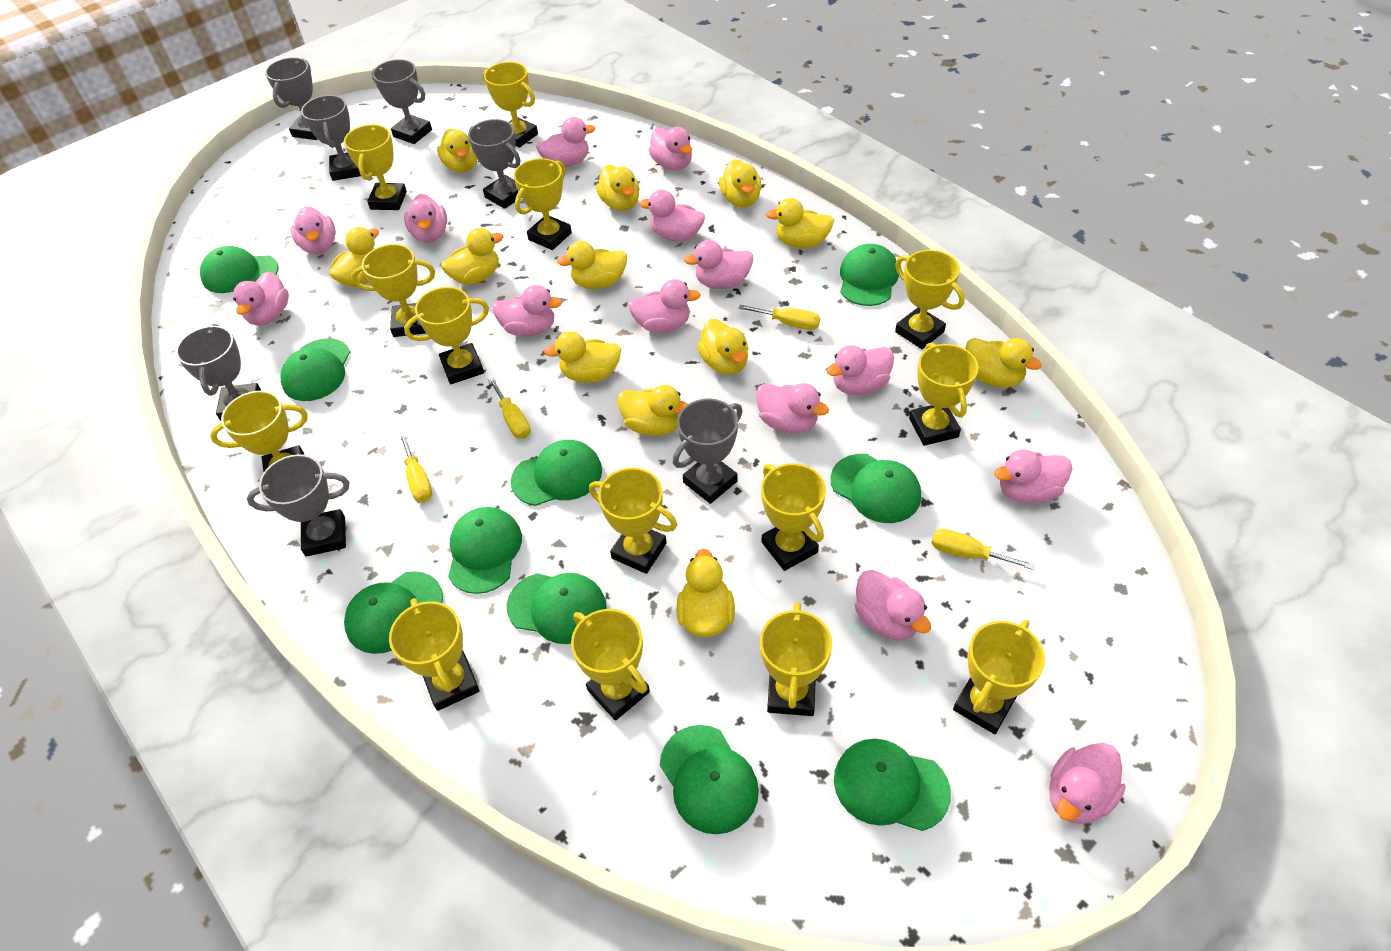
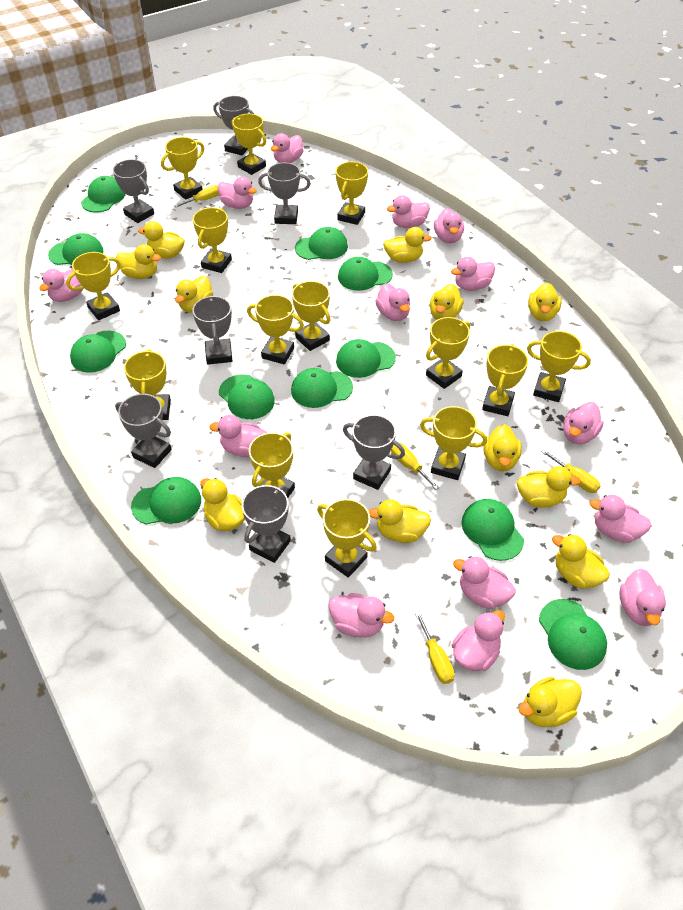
green cap: [200,246,279,293] [281,338,350,401] [344,571,443,654] [448,507,522,594] [507,573,607,644] [511,440,602,506] [660,725,759,834] [830,454,921,523] [834,739,951,831] [840,244,899,306] = 10 -> [48,233,103,265] [70,331,126,373] [81,176,126,212] [131,477,201,525] [219,374,275,419] [291,368,353,408] [295,227,348,260] [336,339,396,378] [338,257,393,291] [461,499,524,561] [539,599,607,670] = 11

